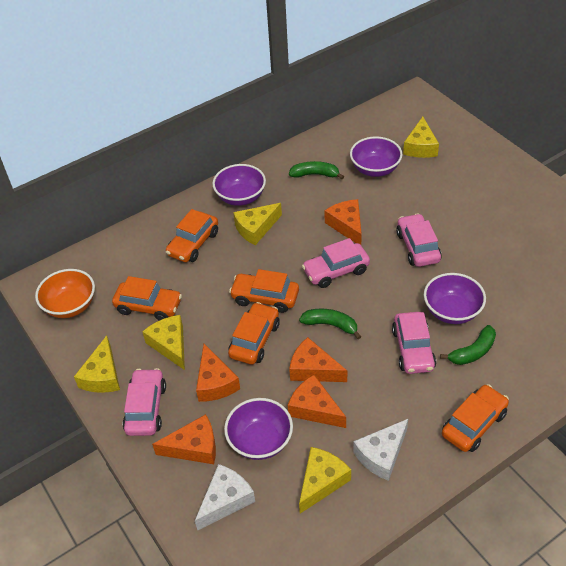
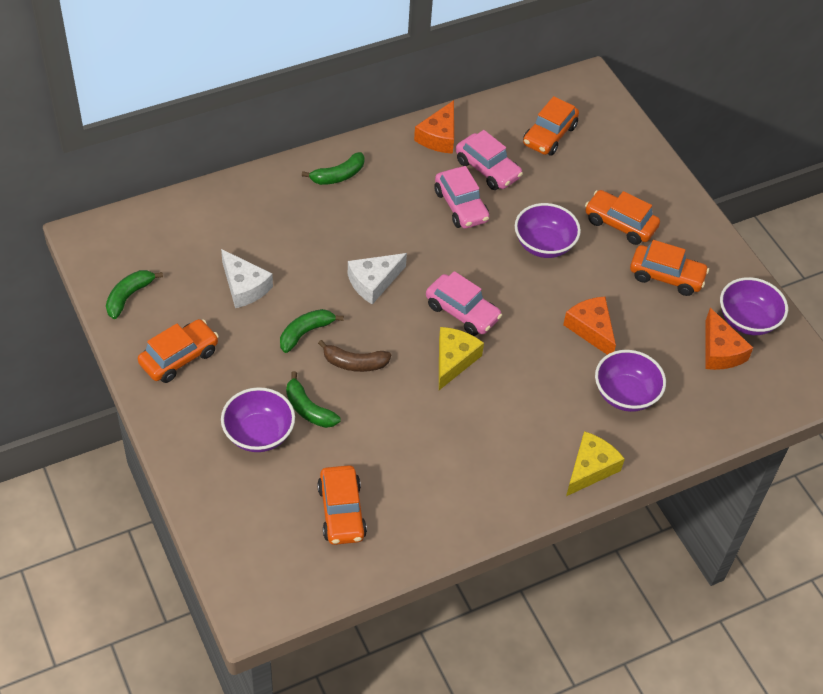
brown banana: none = 0 -> [318,340,391,372] = 1
green banana: [289,161,344,179] [299,308,361,339] [440,325,496,365] = 3 -> [106,270,163,319] [280,309,344,353] [286,371,341,428] [302,152,365,185] = 4
orange bowl: [35,269,95,318] = 1 -> none = 0
orange cheese: [152,414,216,464] [196,344,240,402] [288,375,346,428] [289,337,347,382] [325,199,362,245] = 5 -> [414,100,454,154] [563,297,616,355] [705,308,753,370] = 3
pink car: [123,368,166,436] [302,238,370,288] [392,312,436,374] [396,213,442,267] = 4 -> [426,271,502,336] [434,166,489,229] [456,130,523,190] = 3
yellow cheese: [74,336,120,393] [142,315,185,370] [233,203,282,245] [299,447,351,514] [403,117,439,158] = 5 -> [439,327,484,390] [566,431,625,496] = 2

